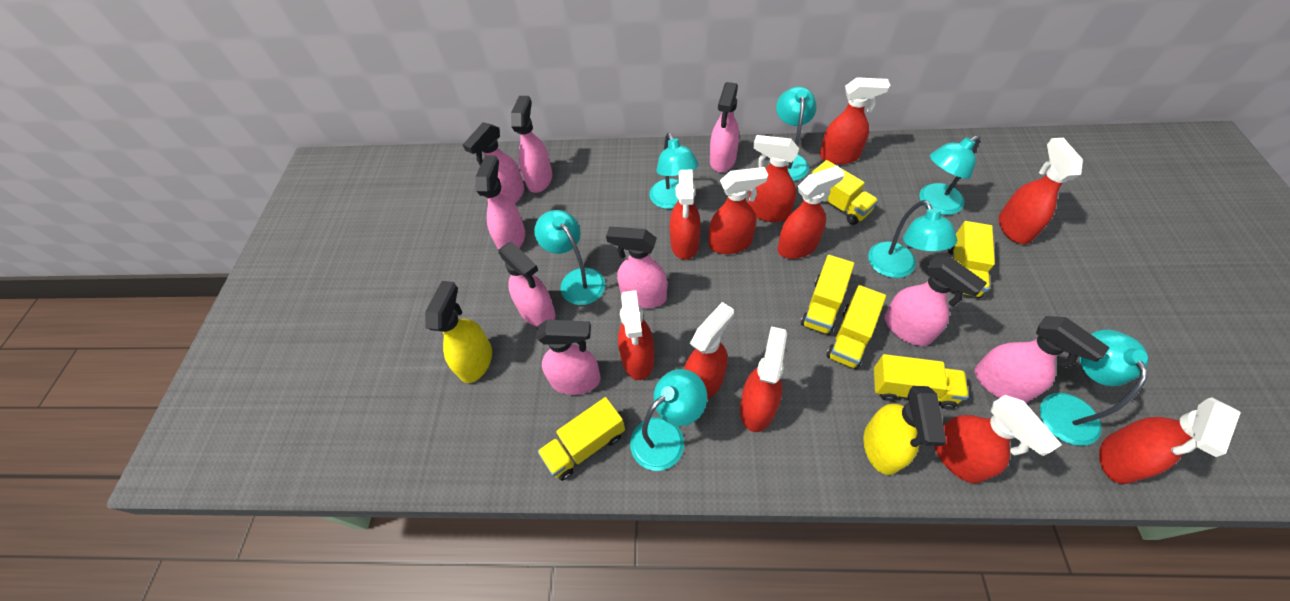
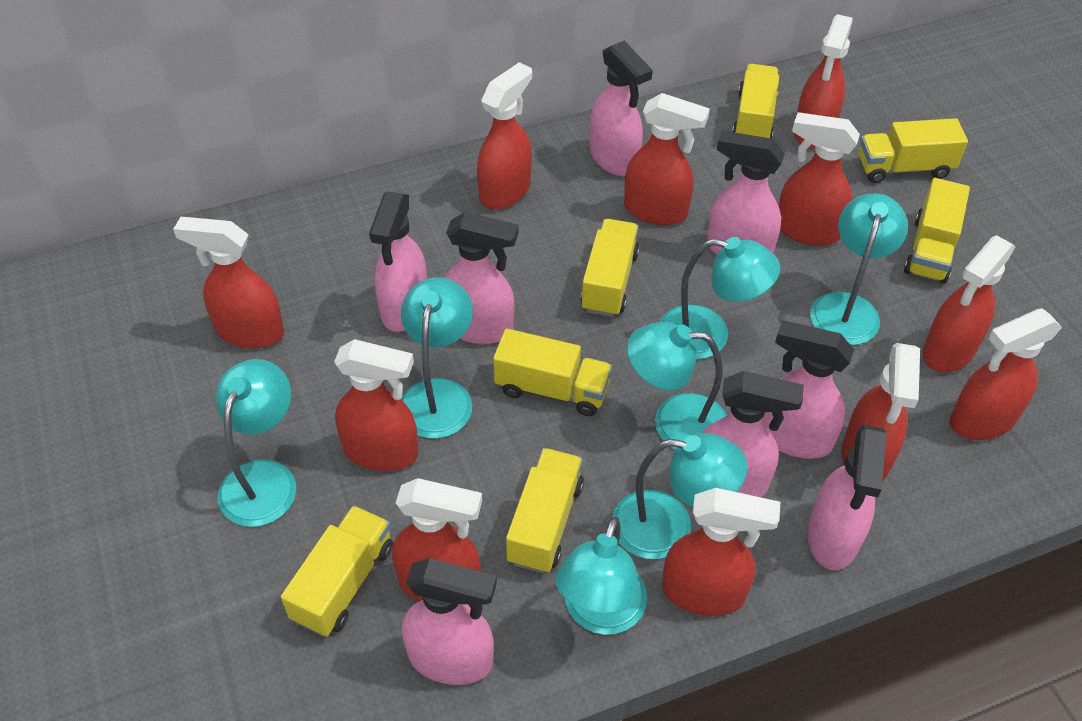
pink spray bottle: [463,122,524,203] [475,155,525,249] [498,242,555,326] [511,96,552,193] [536,320,601,395] [606,227,667,308] [710,82,739,172] [884,257,987,346] [975,316,1110,403] = 9 -> [369,191,427,332] [402,558,497,685] [444,212,518,344] [590,40,653,176] [702,371,804,497] [707,131,785,254] [762,321,854,459] [807,425,887,570] = 8
yellow spray bottle: [425,281,492,383] [863,386,947,475] = 2 -> none = 0
yellow truck: [537,397,625,481] [801,255,854,335] [812,160,878,225] [826,285,886,369] [873,354,969,409] [948,221,995,298] = 6 -> [281,506,393,636] [493,328,612,416] [506,448,584,573] [580,219,640,317] [732,64,779,139] [859,118,968,183] [904,178,970,284] = 7

